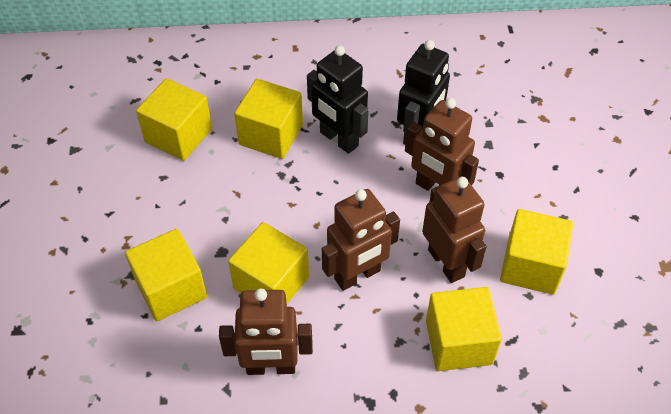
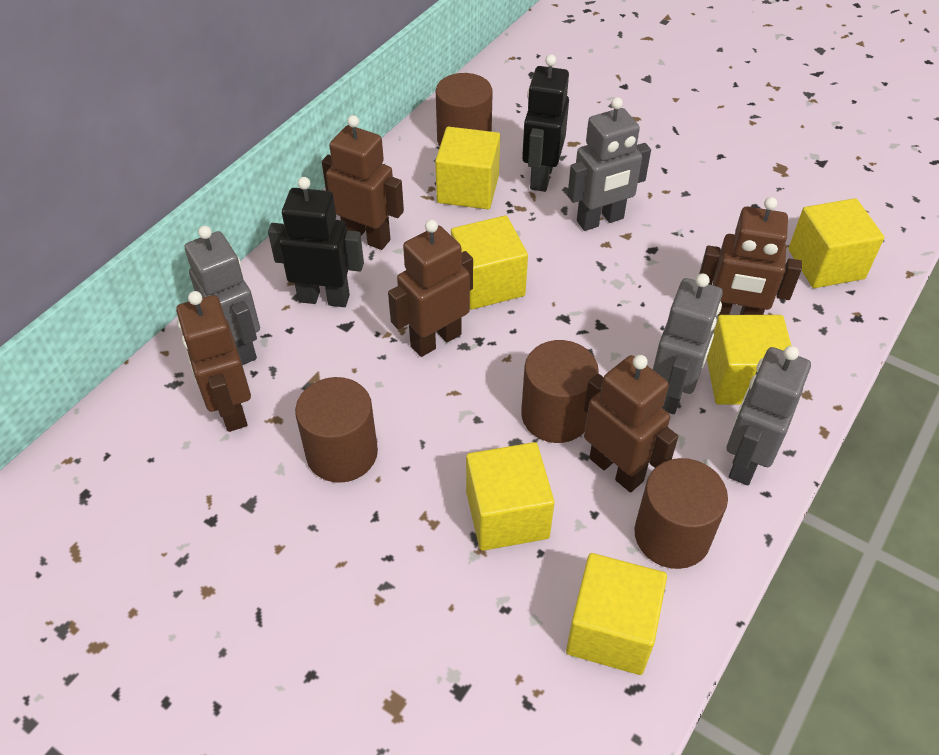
brown cylinder: none = 0 -> [295,377,378,483] [436,73,493,146] [521,340,599,443] [634,458,728,569] = 4
brown robot: [219,288,313,375] [322,189,400,291] [405,98,479,191] [422,176,486,283] = 4 -> [176,291,251,432] [322,115,404,250] [388,219,473,357] [584,355,678,492] [699,197,802,316] = 5
grey robot: none = 0 -> [185,226,260,365] [568,97,651,231] [653,274,723,414] [727,346,811,485] = 4

